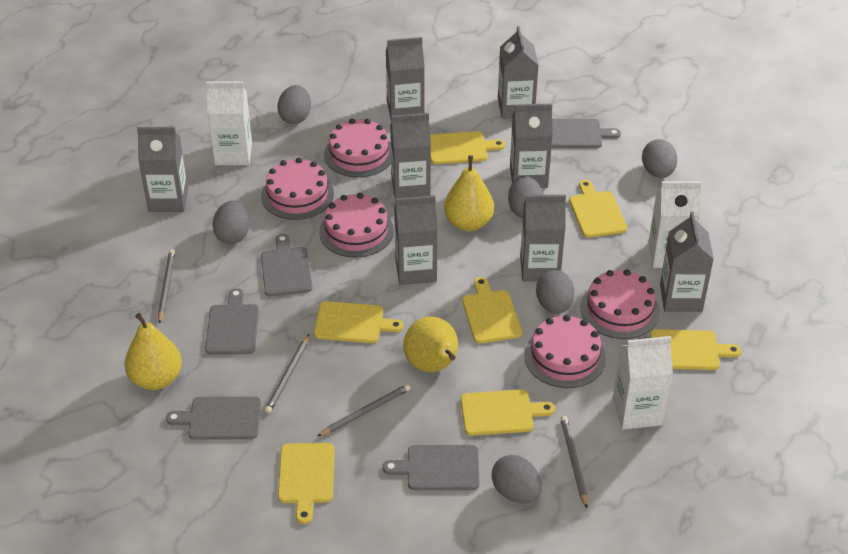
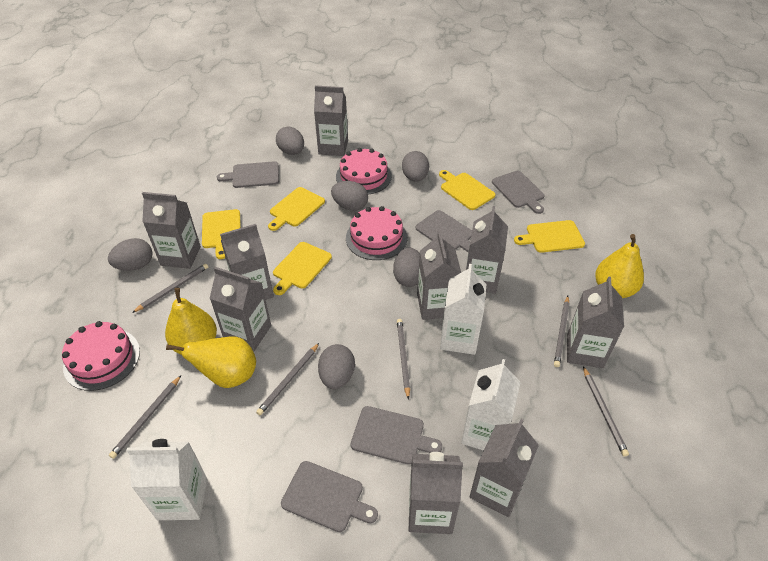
grey carton: [137,127,188,212] [386,37,425,122] [390,113,431,200] [394,195,438,285] [498,26,539,119] [510,103,553,188] [520,195,566,282] [660,211,714,312] = 8 -> [142,192,201,269] [209,267,271,351] [220,224,274,300] [314,85,348,156] [409,452,463,534] [417,231,461,320] [466,206,508,294] [470,419,539,517] [567,276,624,368] = 9
grey pencil: [158,249,175,324] [265,335,309,413] [318,384,411,436] [561,416,588,508] = 4 -> [109,375,181,459] [132,264,208,313] [256,343,319,415] [397,319,410,400] [554,296,570,367] [583,366,629,457] = 6
pink cake: [261,158,334,220] [319,193,394,258] [324,119,391,177] [524,315,606,388] [580,270,660,339] = 5 -> [62,321,140,391] [336,148,392,195] [346,206,407,260] = 3
yellow cutting board: [278,443,334,524] [314,301,404,343] [430,131,505,164] [461,390,555,436] [462,277,522,344] [569,180,627,238] [650,329,741,370] = 7 -> [202,209,241,259] [268,187,325,231] [273,242,332,295] [439,170,496,210] [514,220,585,253] = 5

